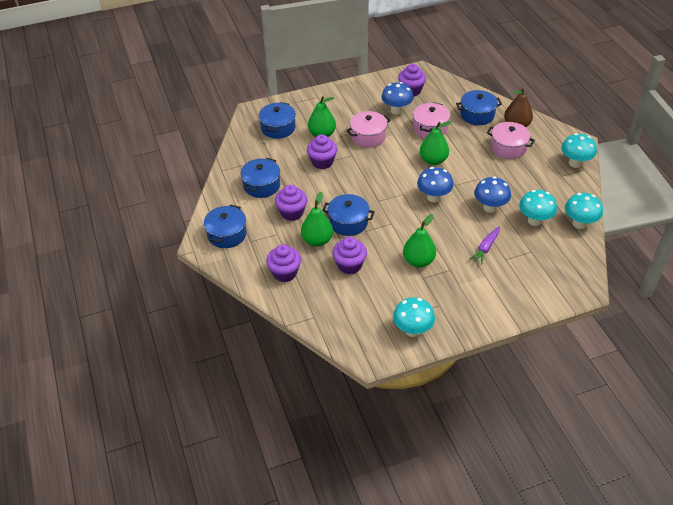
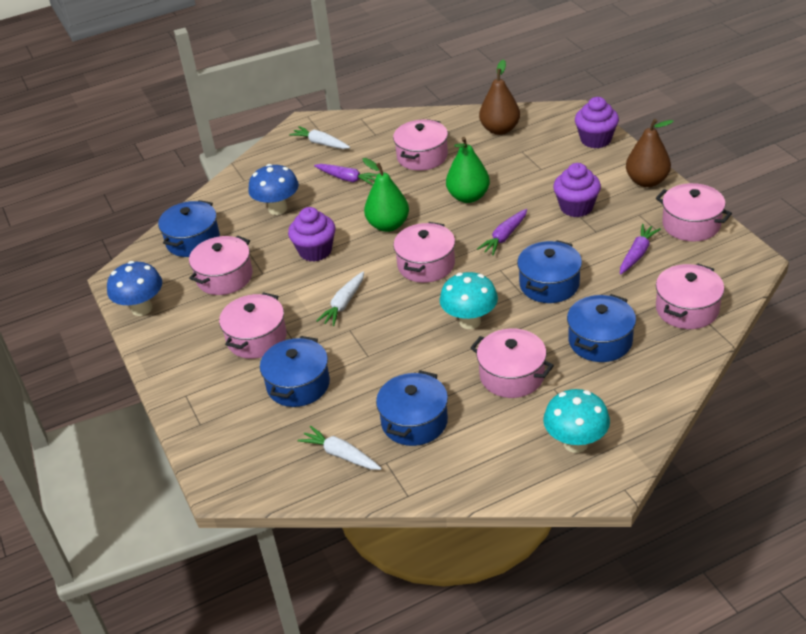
blue mushroom: [381,82,414,115] [417,167,453,202] [474,177,511,213] = 3 -> [107,261,162,316] [248,164,299,215] = 2
brown pear: [504,88,533,127] = 1 -> [479,59,520,135] [626,119,674,187] = 2
green pear: [301,192,333,246] [308,96,336,137] [403,214,436,267] [420,121,452,165] = 4 -> [363,158,409,232] [446,137,490,203] = 2
pink pot: [346,111,391,148] [413,102,450,138] [487,122,535,159] = 3 -> [189,235,253,295] [219,292,287,359] [393,119,448,171] [393,222,455,283] [470,329,554,398] [656,183,732,242] [656,264,724,329] = 7
purple carrot: [470,226,500,264] = 1 -> [314,164,378,186] [477,209,527,255] [620,224,661,274] = 3
purple cupcake: [266,244,301,282] [275,185,307,221] [307,134,337,169] [332,237,367,274] [398,64,426,96] = 5 -> [288,207,336,262] [553,163,601,217] [575,97,619,148] = 3
turquoise mushroom: [393,297,435,337] [519,190,557,226] [561,133,597,168] [565,193,603,229] = 4 -> [439,272,498,329] [543,389,610,453] = 2
white carrot: none = 0 -> [289,126,350,149] [298,426,382,470] [316,271,364,326] = 3

